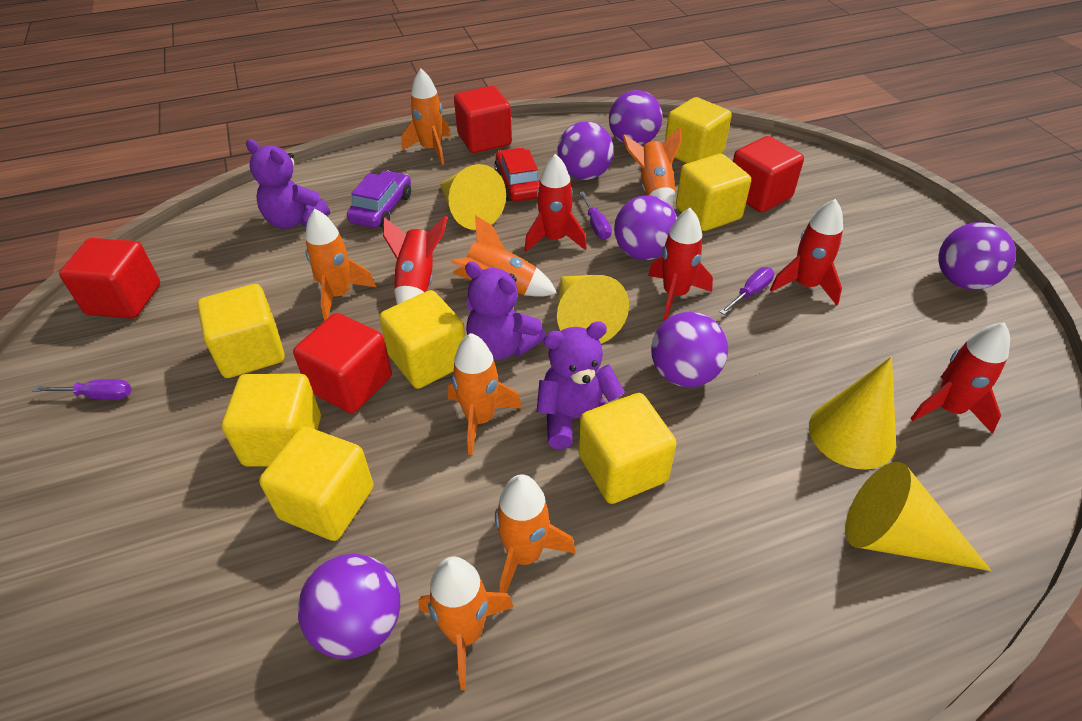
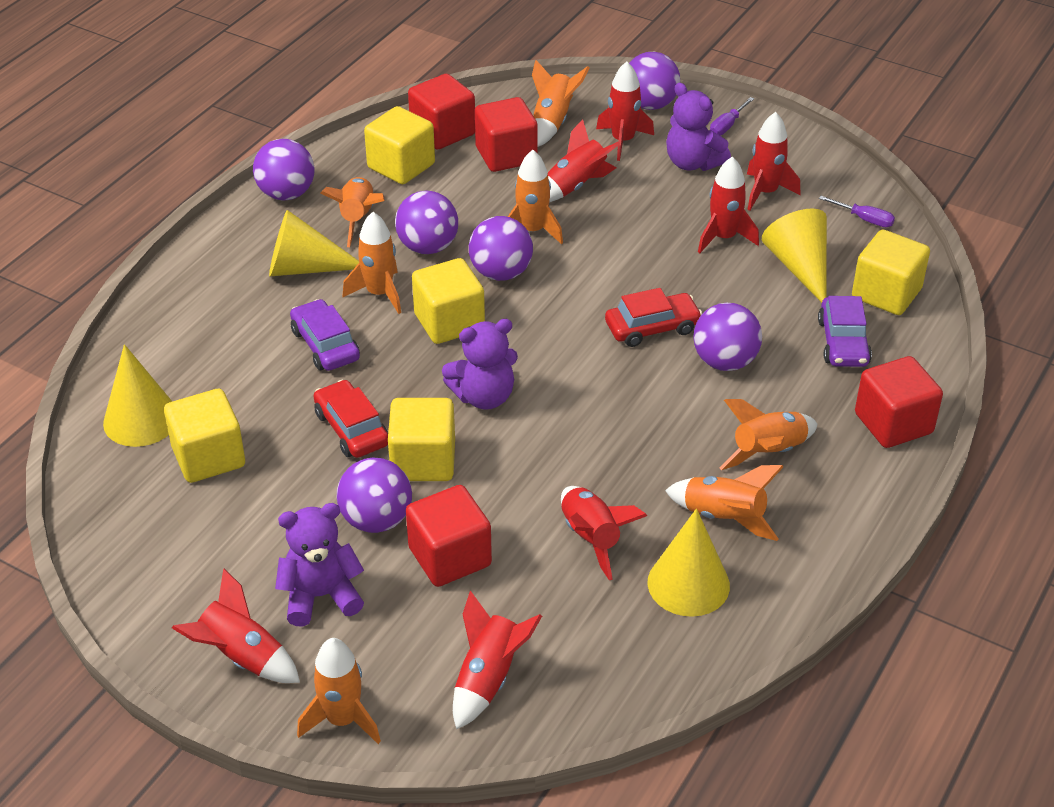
purple car: [347,171,411,228] = 1 -> [290,299,360,371] [818,296,872,367] = 2
purple screwdriver: [32,379,131,400] [579,191,612,240] [720,267,774,315] = 3 -> [710,97,754,136] [819,196,895,227] = 2
red car: [494,148,540,201] = 1 -> [314,380,388,458] [605,288,702,347] = 2
red rocket: [383,216,448,305] [524,154,587,252] [648,208,713,320] [770,199,843,306] [910,322,1010,434] = 5 -> [172,568,300,683] [453,591,542,729] [548,119,620,202] [561,486,647,580] [596,62,654,161] [698,156,759,253] [747,112,801,211] = 7
yellow cube: [197,284,285,378] [222,374,321,467] [259,426,374,541] [379,290,465,389] [578,393,677,504] [665,97,732,163] [676,154,751,231] = 7 -> [164,389,245,483] [364,106,435,184] [388,398,455,481] [412,258,485,344] [852,230,930,315] = 5

